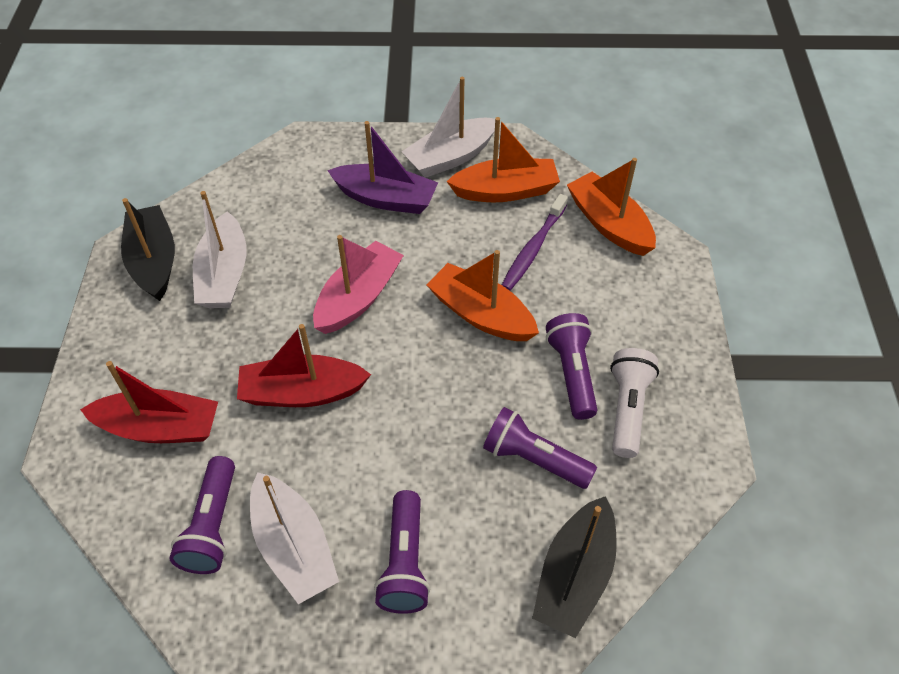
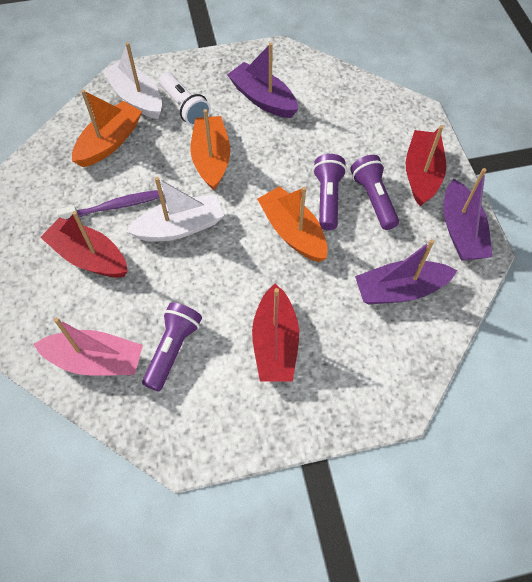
black boat: [121,198,175,301] [532,496,617,638] = 2 -> none = 0
purple boat: [327,121,438,214] = 1 -> [227,43,298,118] [355,239,457,304] [443,168,492,261] = 3
purple flashlight: [169,456,235,574] [374,490,430,614] [483,407,597,489] [546,313,597,420] = 4 -> [142,302,202,391] [313,154,347,230] [350,155,399,230] = 3
red boat: [80,361,218,443] [237,324,371,407] = 2 -> [40,211,128,277] [252,284,299,382] [406,125,446,206] = 3
white boat: [193,191,247,308] [250,472,339,604] [401,77,495,178] = 3 -> [102,42,162,119] [126,177,224,242] = 2

